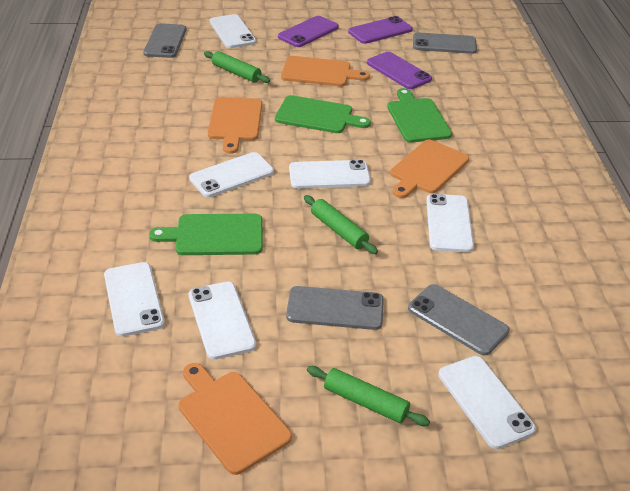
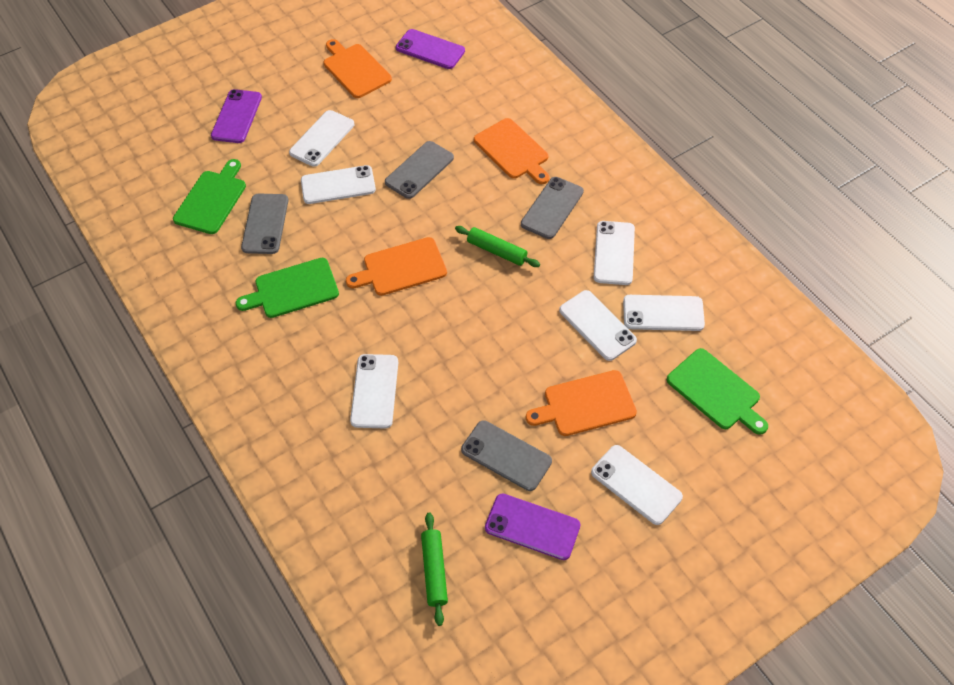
green rolling pin: [204,51,270,83] [304,195,378,254] [307,366,430,426] = 3 -> [421,513,448,626] [455,226,540,267] = 2

